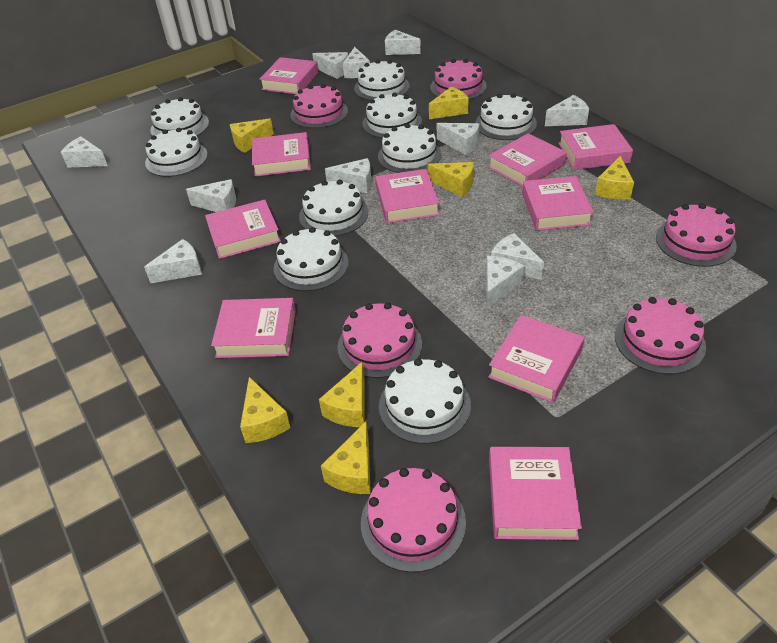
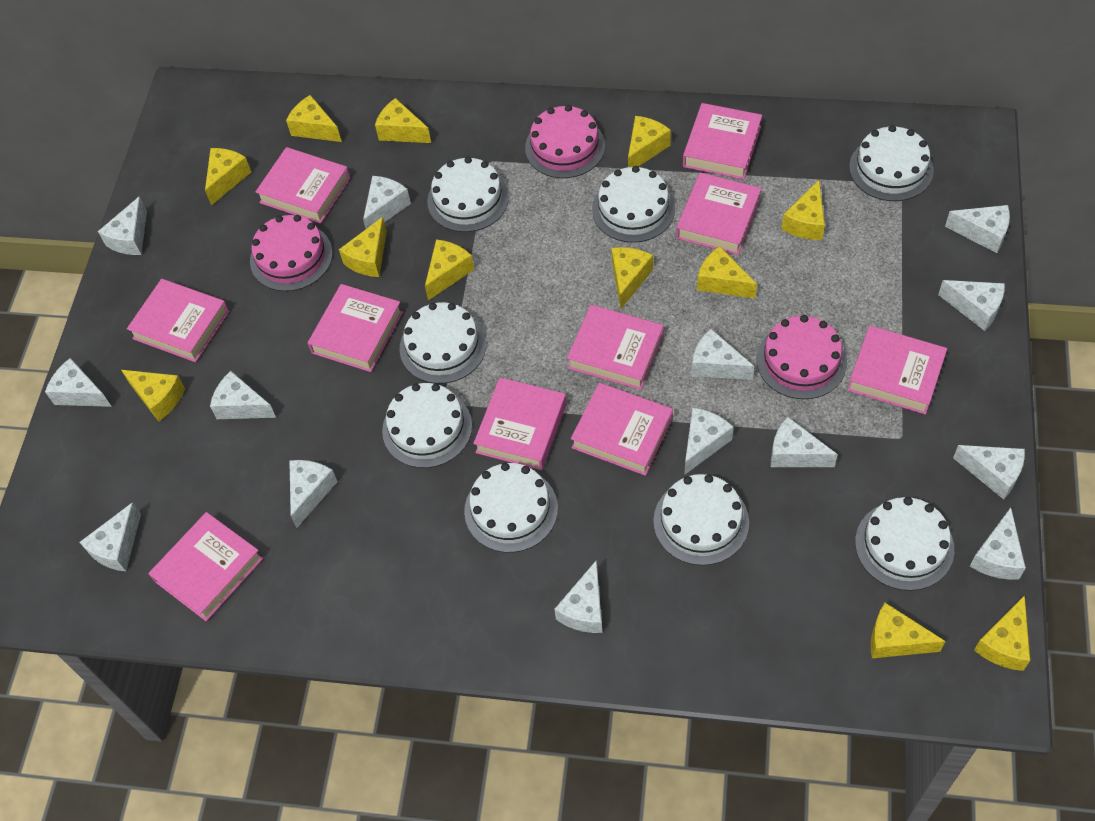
pink cake: [290,84,348,128] [337,303,422,378] [361,468,466,572] [430,59,487,100] [615,297,706,374] [656,203,737,267] = 6 -> [250,215,333,291] [525,105,605,178] [756,315,847,399] = 3
white cake: [145,128,208,177] [150,97,209,136] [274,227,348,291] [299,179,368,236] [354,60,410,100] [362,93,422,138] [378,123,441,173] [379,358,471,444] [476,94,537,140] = 9 -> [382,383,472,468] [399,302,486,384] [427,157,509,232] [464,463,558,553] [592,166,675,243] [653,474,749,566] [849,125,934,201] [855,497,954,591] = 8
white cheese: [61,136,108,168] [144,239,202,283] [186,179,236,212] [312,52,348,79] [325,158,372,193] [343,47,370,78] [385,30,421,55] [437,123,479,155] [486,256,525,309] [491,233,544,280] [545,95,589,126] = 11 -> [45,358,112,407] [80,502,141,571] [98,196,147,255] [210,371,276,419] [289,460,337,528] [363,176,411,229] [554,560,602,633] [684,407,733,475] [692,329,754,380] [771,417,838,467] [938,280,1005,331] [945,205,1010,253] [953,445,1025,499] [970,508,1026,580] = 14
yellow cheese: [230,118,274,153] [240,377,290,443] [319,362,365,427] [321,422,371,494] [427,162,474,197] [429,87,469,119] [595,156,634,200] = 7 -> [121,370,185,422] [205,148,251,205] [286,95,342,142] [339,217,387,277] [375,98,431,143] [425,239,474,300] [611,247,653,309] [628,116,671,167] [697,246,757,299] [782,180,825,240] [871,603,946,658] [974,595,1030,671] = 12

